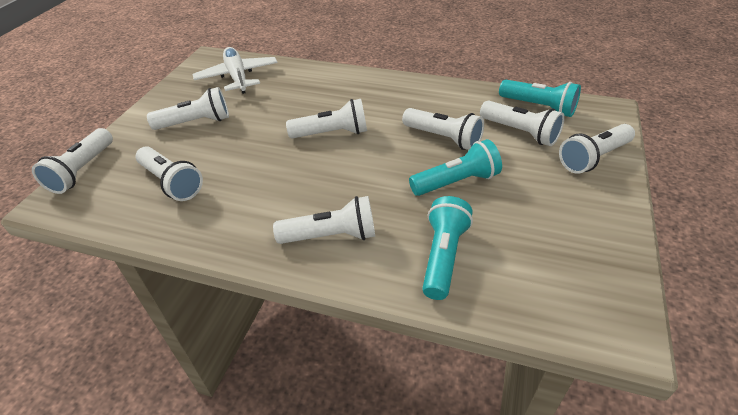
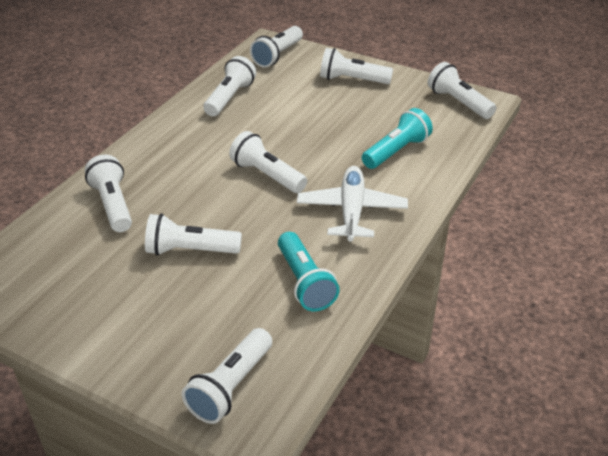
turquoise flashlight: [409,139,502,196] [422,196,473,300] [499,80,581,117] = 3 -> [278,232,340,311] [362,108,433,169] = 2

